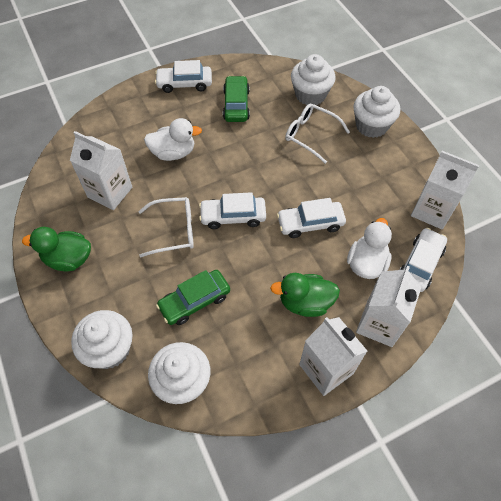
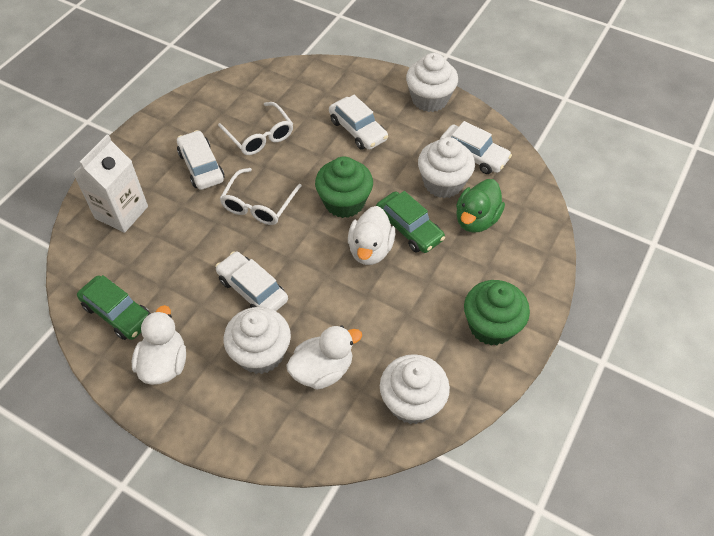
green cupcake: none = 0 -> [315,156,373,218] [464,280,530,346] = 2
green duck: [22,227,91,271] [270,273,340,317] = 2 -> [456,179,505,233] = 1
white carton: [70,131,132,210] [299,317,367,396] [356,266,421,347] [411,151,479,229] = 4 -> [73,134,148,233] = 1
white duck: [144,118,202,161] [347,218,392,279] = 2 -> [132,305,186,385] [286,326,362,390] [348,206,395,265] = 3

